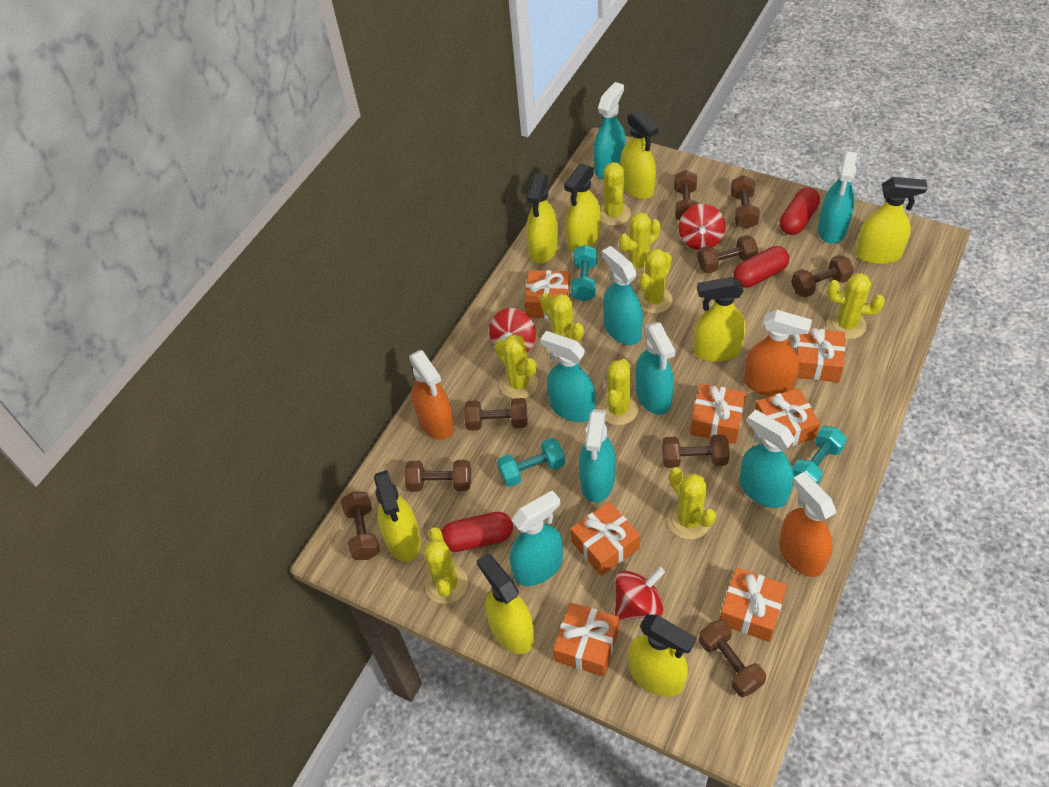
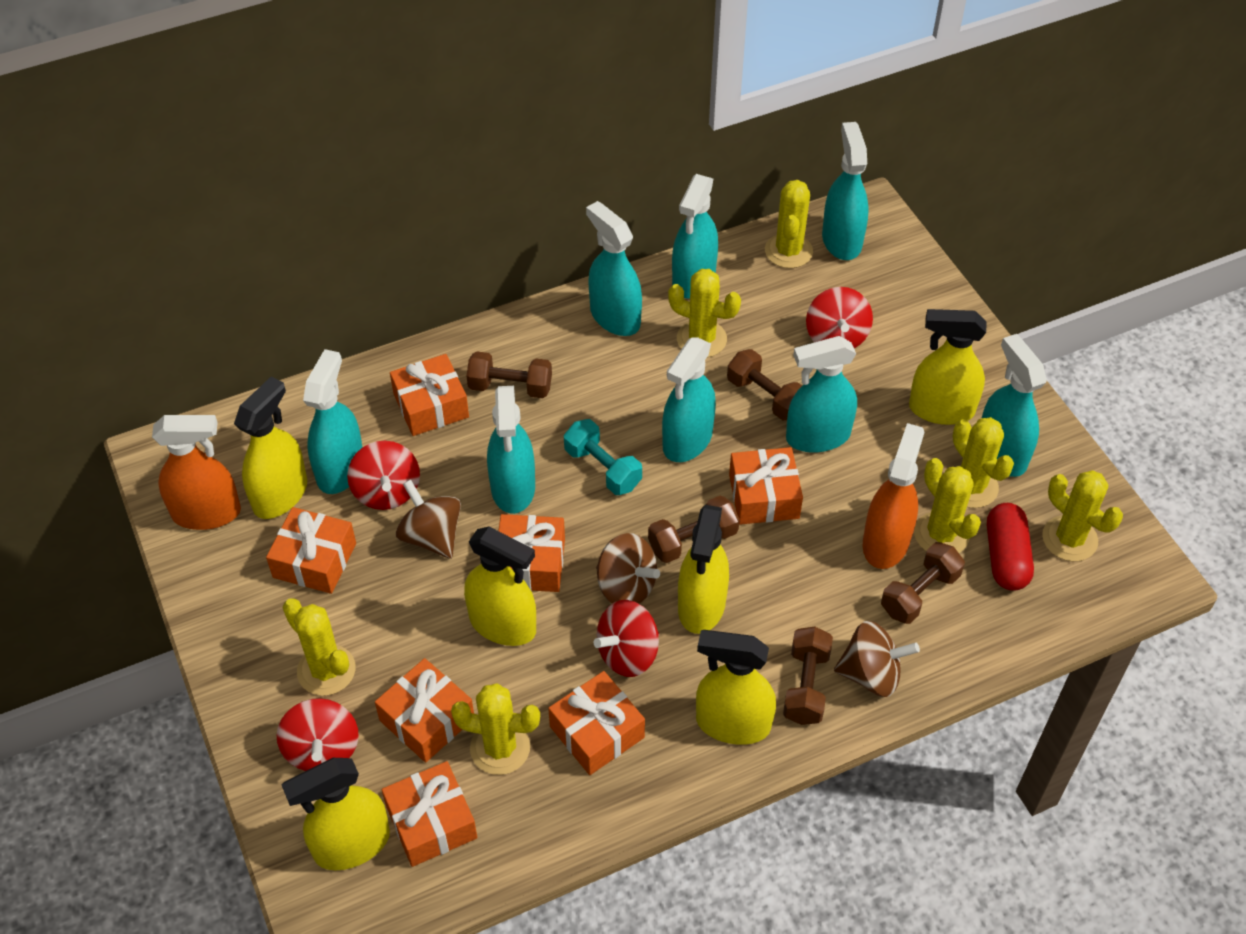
brown dumbbell: [341,492,380,560] [405,460,471,492] [464,398,528,431] [662,434,730,468] [674,170,699,220] [697,235,758,273] [699,619,766,697] [730,175,760,229] [791,255,854,298] = 9 -> [466,351,552,398] [648,496,740,563] [727,349,802,420] [783,627,833,725] [881,542,965,624] = 5
brown spinning top: none = 0 -> [396,479,461,559] [596,533,660,604] [834,621,920,697] = 3
orange spray bottle: [409,350,454,440] [744,310,812,397] [779,472,836,577] = 3 -> [152,415,241,530] [863,423,924,569] = 2
red capsule: [441,512,513,552] [733,246,789,288] [780,187,820,235] = 3 -> [987,503,1034,591] = 1
red spinning top: [489,308,536,352] [615,567,665,620] [678,204,726,250] = 3 -> [277,698,359,771] [347,441,420,510] [594,600,659,677] [806,287,873,348] = 4
turquoise dumbbell: [497,438,565,487] [571,245,597,302] [792,426,847,484] = 3 -> [564,419,642,495] = 1
yellow cactus: [423,527,468,604] [495,334,538,399] [540,293,584,358] [599,359,638,425] [600,162,631,226] [619,212,661,277] [637,249,673,314] [668,467,716,539] [827,273,885,339] = 9 -> [282,598,356,696] [451,683,540,775] [668,269,741,358] [765,180,813,268] [914,458,981,553] [953,417,1014,508] [1042,470,1123,561] = 7
yellow spray bottle: [374,470,421,562] [477,553,534,654] [526,173,558,263] [564,163,601,252] [620,109,659,199] [628,614,696,697] [693,277,746,362] [855,177,927,264] = 8 -> [234,377,307,519] [282,758,390,871] [464,527,536,646] [678,505,729,634] [696,630,776,745] [909,309,987,425] = 6

